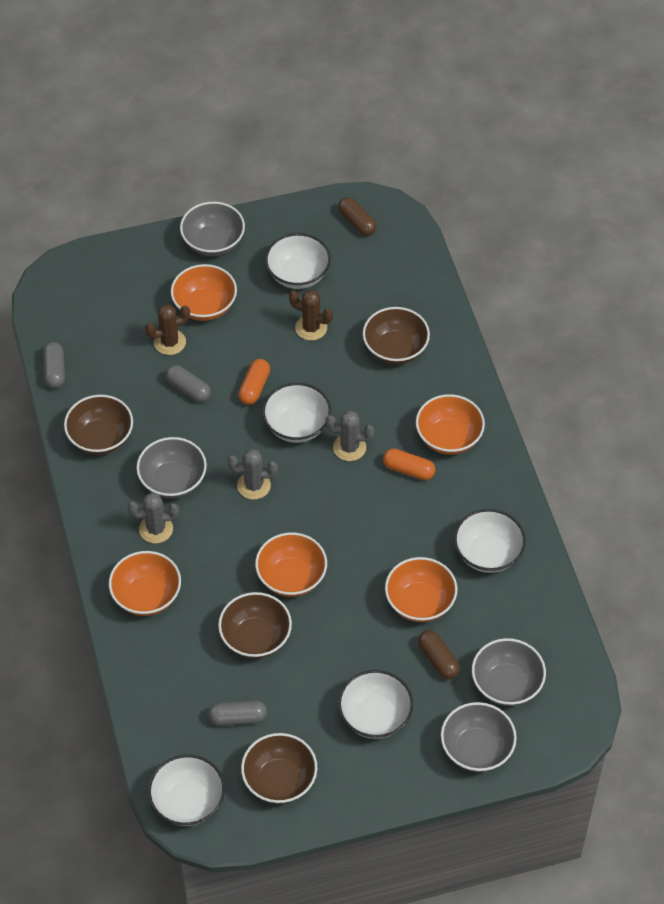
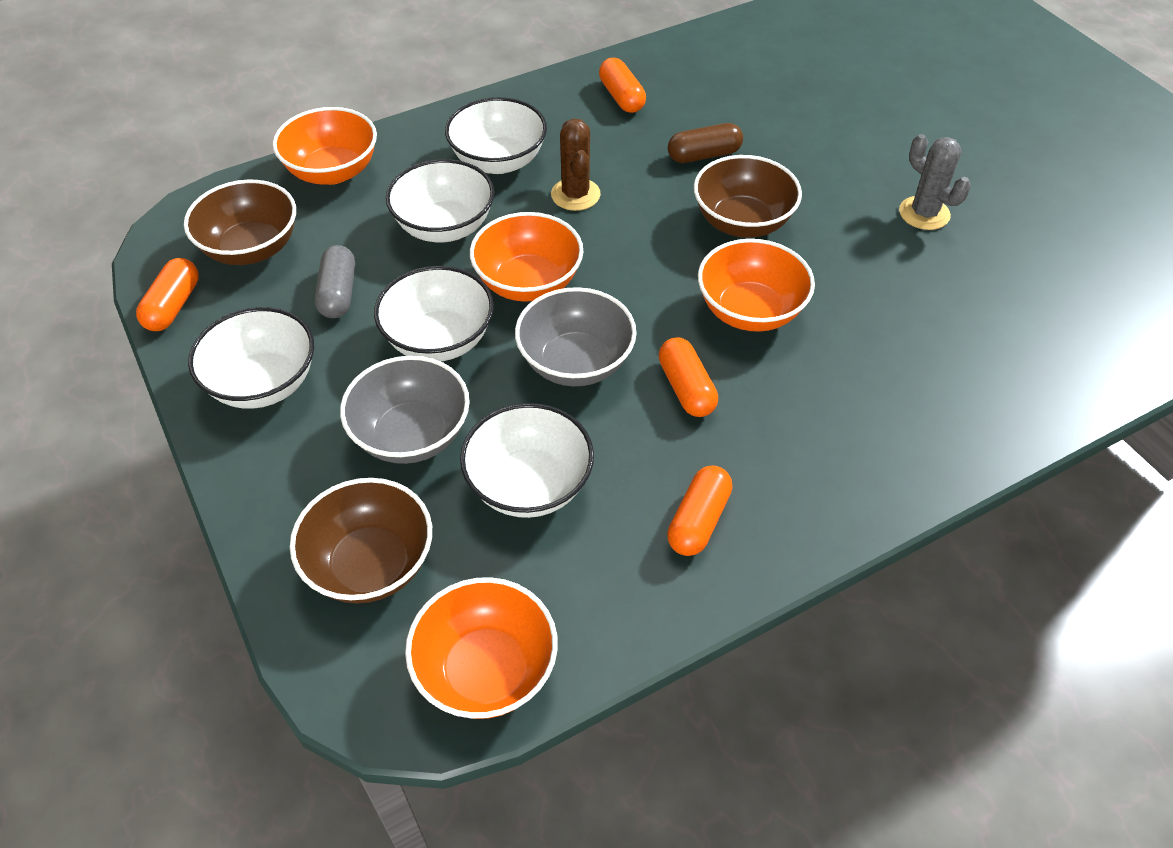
brown bowl: [64,395,133,455] [218,592,292,659] [241,733,317,804] [363,307,430,365] = 4 -> [184,180,296,265] [290,478,432,604] [694,155,802,238] = 3
brown cactus: [145,304,190,355] [289,290,333,341] = 2 -> [551,119,601,211] = 1
brown capsule: [338,197,377,236] [418,630,460,679] = 2 -> [668,123,743,163] = 1
grey bowl: [137,437,207,499] [180,202,245,256] [441,702,517,772] [472,638,546,706] = 4 -> [340,356,470,464] [515,287,636,386] = 2
grey cactus: [128,492,179,543] [228,448,278,500] [325,410,374,461] = 3 -> [899,134,971,230] = 1
grey capsule: [43,342,65,389] [166,365,211,402] [208,700,267,726] = 3 -> [315,245,355,318] = 1
orange bowl: [109,551,181,616] [171,264,237,321] [255,532,327,597] [385,557,457,622] [416,394,485,455] = 5 -> [273,107,377,185] [405,577,558,719] [470,212,583,302] [698,239,815,332] = 4
orange capsule: [238,359,270,405] [383,448,435,480] = 2 -> [136,258,199,331] [599,58,646,113] [659,337,718,417] [667,466,732,556] = 4

